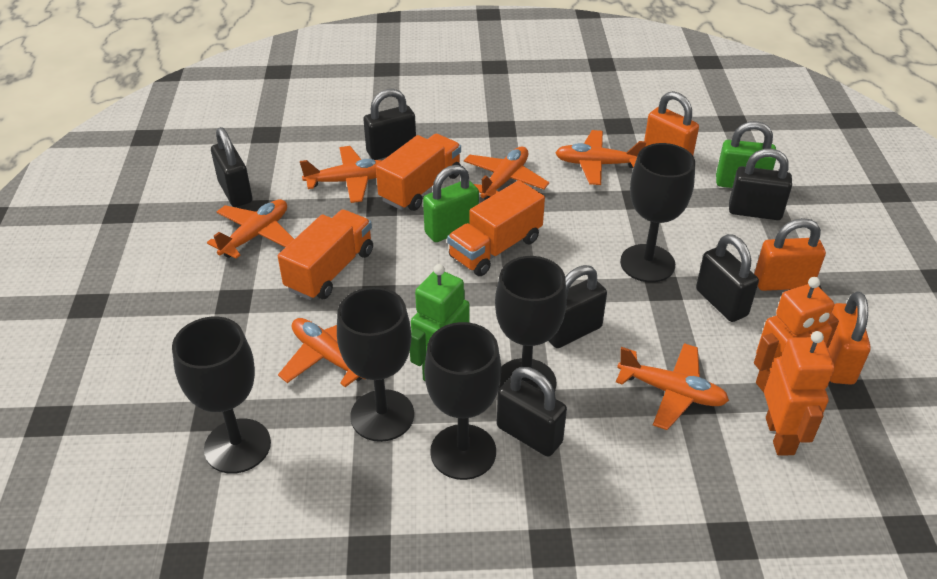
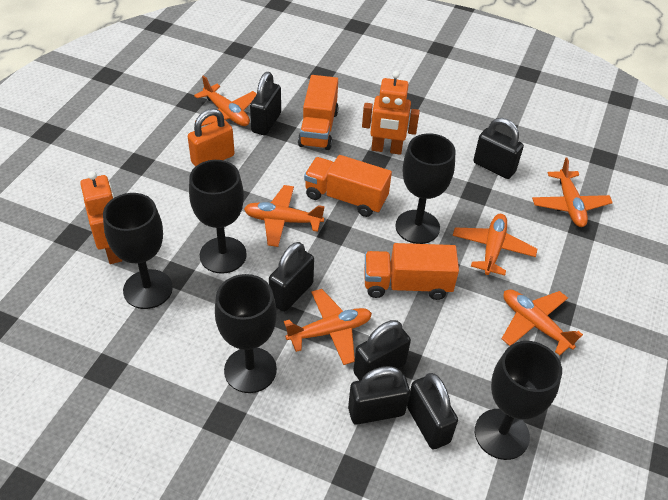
green padlock: [423,165,479,242] [716,121,776,188] = 2 -> none = 0
green robot: [410,264,470,381] = 1 -> none = 0
orange padlock: [644,91,699,155] [754,218,826,291] [828,291,871,385] = 3 -> [188,109,235,166] = 1

